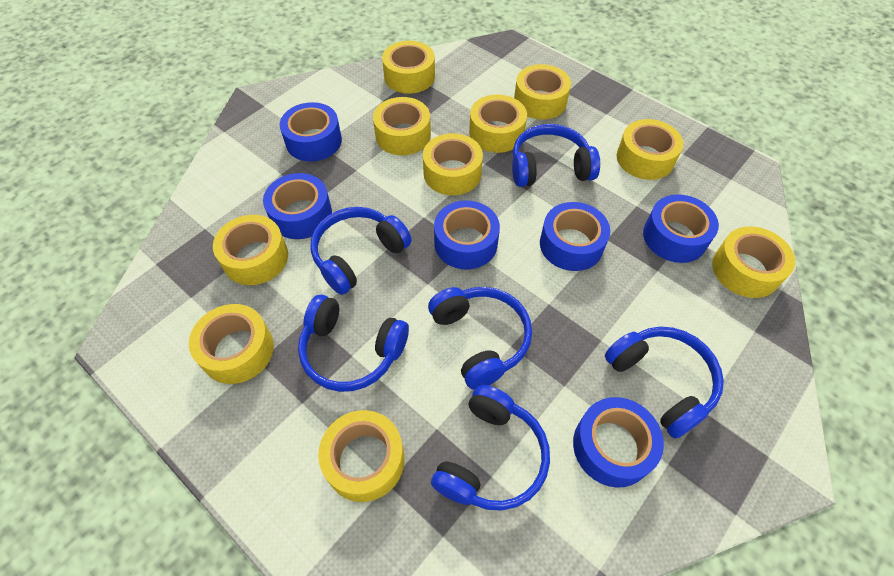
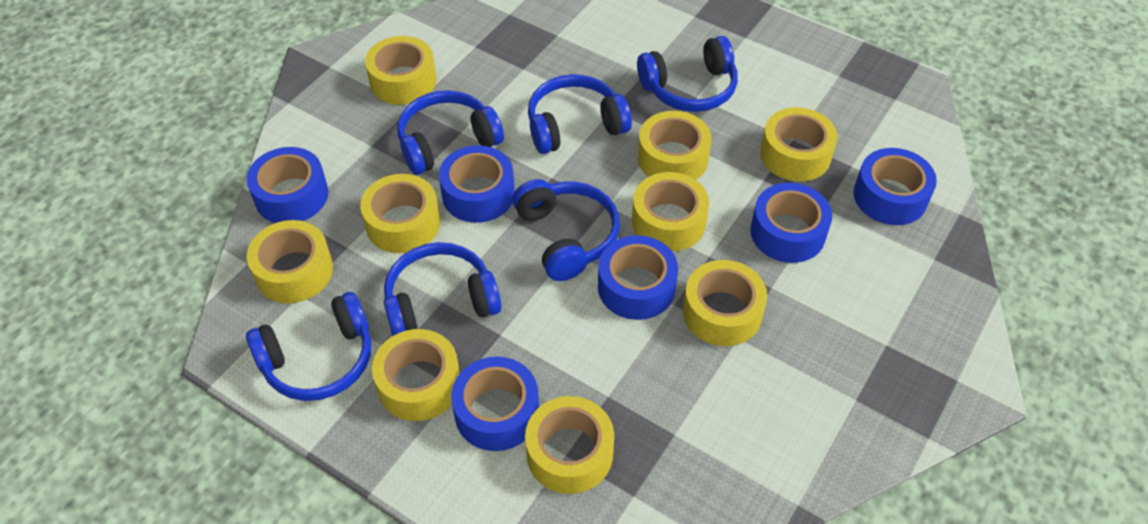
yellow tape: [189,304,274,384] [213,215,288,285] [318,410,405,502] [373,97,431,155] [382,41,435,94] [423,133,483,195] [469,94,527,153] [514,64,571,120] [617,119,683,180] [712,226,795,298] = 10 -> [247,220,333,303] [360,174,440,253] [365,36,436,105] [372,329,460,421] [525,396,614,494] [632,172,709,251] [638,111,712,180] [683,260,767,346] [760,107,838,182] = 9

